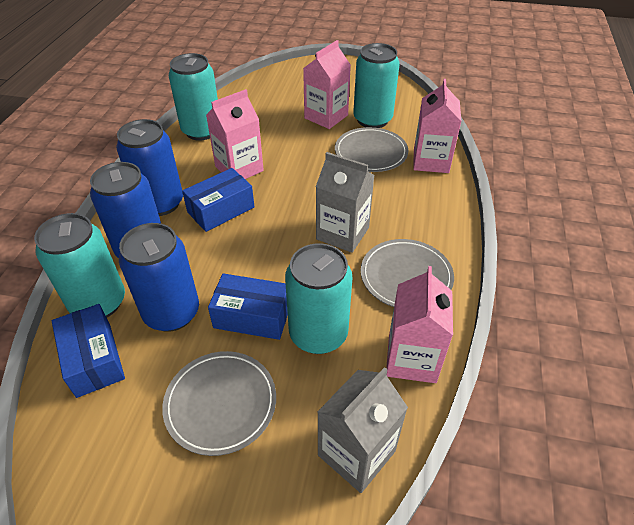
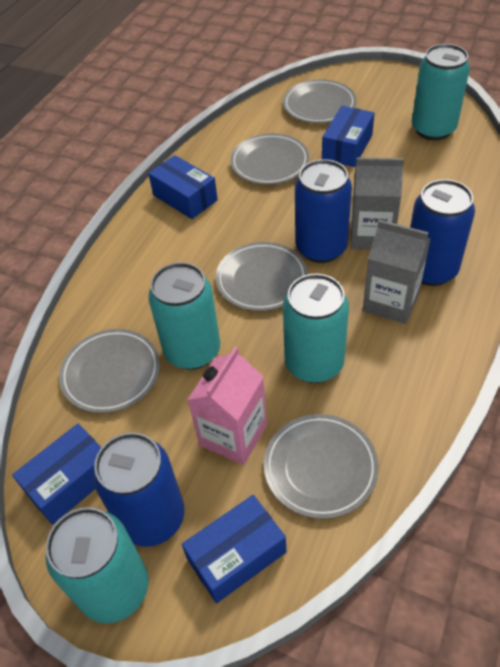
blue box: [52,304,125,398] [182,168,255,232] [208,273,288,340] = 3 -> [12,424,102,525] [148,155,218,219] [182,495,287,603] [322,106,375,167] = 4
grey plate: [162,351,276,456] [335,127,408,172] [361,239,454,307] = 3 -> [59,329,160,413] [215,242,308,311] [230,133,309,185] [264,414,379,519] [283,79,356,123] = 5
pink carton: [206,89,264,179] [303,40,351,129] [386,266,453,383] [413,79,462,173] = 4 -> [187,347,267,465] = 1

